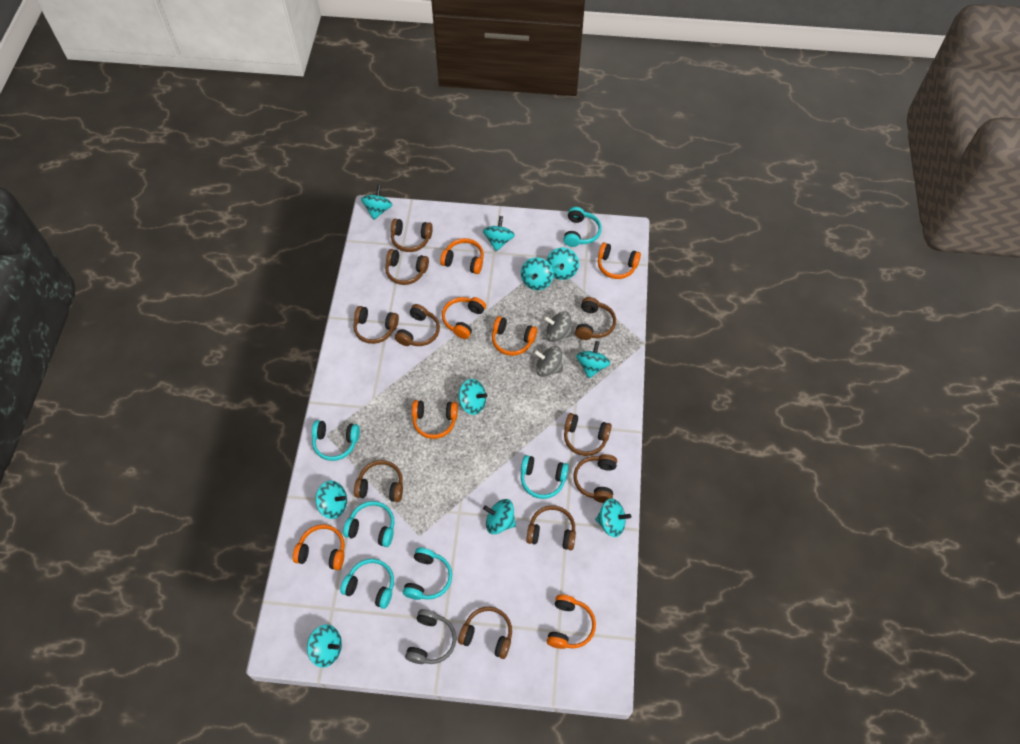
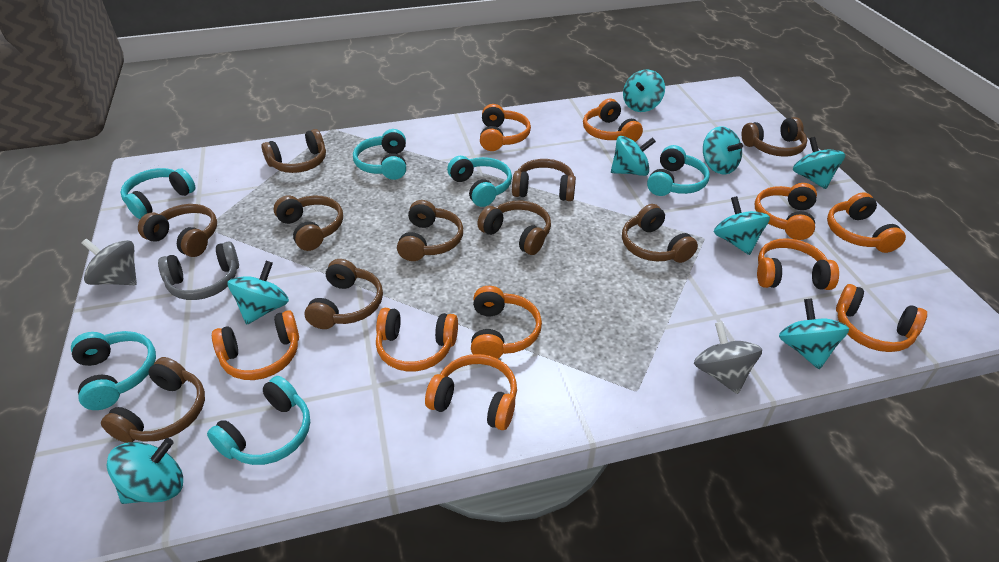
orange headphones: [293,524,345,570] [412,400,458,439] [440,238,484,274] [442,297,486,339] [492,316,537,356] [547,594,596,649] [598,242,641,279] = 7 -> [212,310,299,380] [376,308,458,371] [425,354,517,430] [471,286,542,359] [480,104,531,151] [583,99,643,142] [755,183,817,240] [757,238,839,290] [827,193,906,253] [836,284,927,352] = 10
turquoise spinning top: [307,625,342,667] [315,481,347,519] [361,185,392,220] [458,379,488,415] [483,216,515,251] [483,499,516,534] [521,257,553,290] [546,247,579,280] [576,341,611,378] [595,498,631,537] = 10 -> [106,438,183,504] [227,261,289,325] [611,136,656,176] [623,70,665,112] [703,126,743,175] [714,196,770,255] [779,298,849,369] [793,137,845,189] = 8

